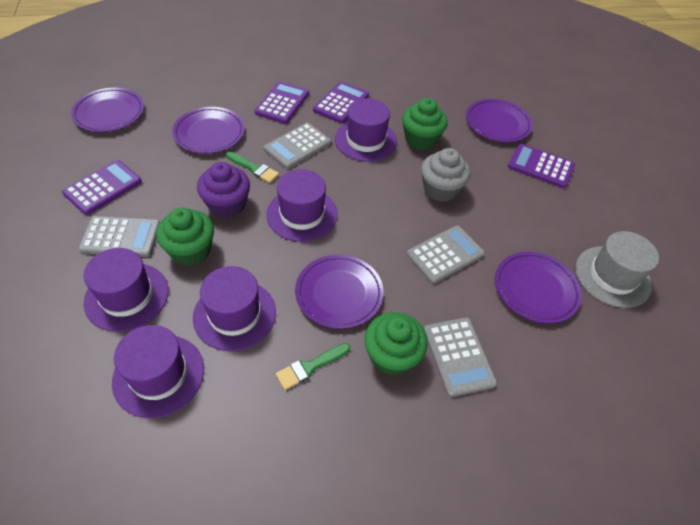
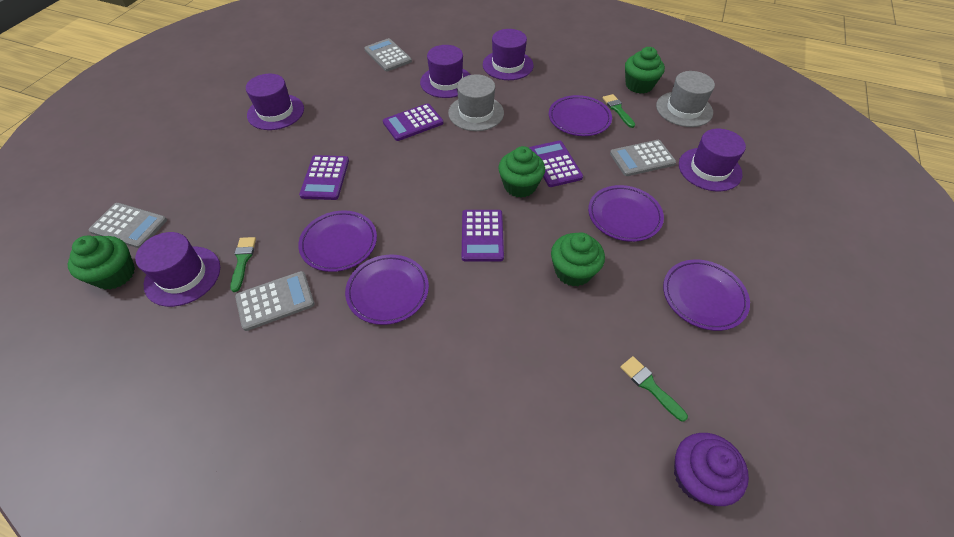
green brush: [226,152,279,183] [276,343,350,390] = 2 -> [230,237,256,292] [602,94,635,128] [620,356,688,422] = 3
green cupcake: [156,208,214,266] [364,312,428,376] [402,98,448,150] = 3 -> [68,235,135,290] [498,146,545,198] [551,232,605,286] [625,47,665,94] = 4
grey cupcake: [421,148,471,202] = 1 -> none = 0
grey hat: [575,231,659,308] = 1 -> [448,74,504,131] [656,71,715,127] = 2

